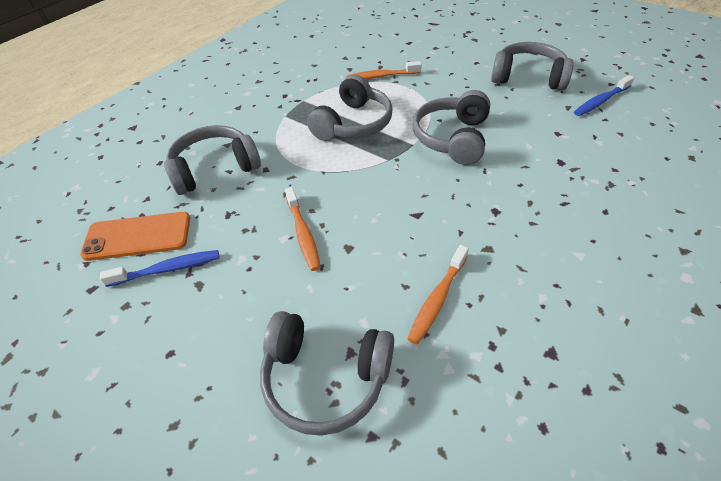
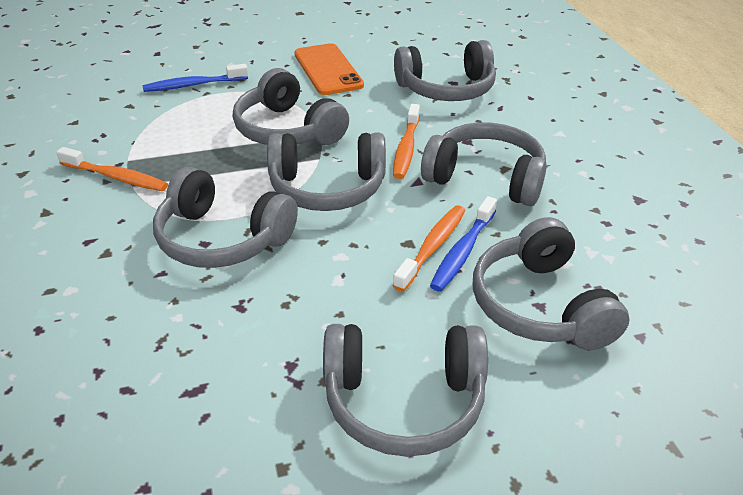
grey headphones: [164,125,261,195] [260,311,394,436] [307,75,393,141] [413,90,490,165] [491,42,574,91] = 5 -> [153,167,298,268] [233,68,349,145] [267,132,386,211] [323,324,488,457] [394,40,496,101] [421,122,547,206] [473,217,629,350] = 7

